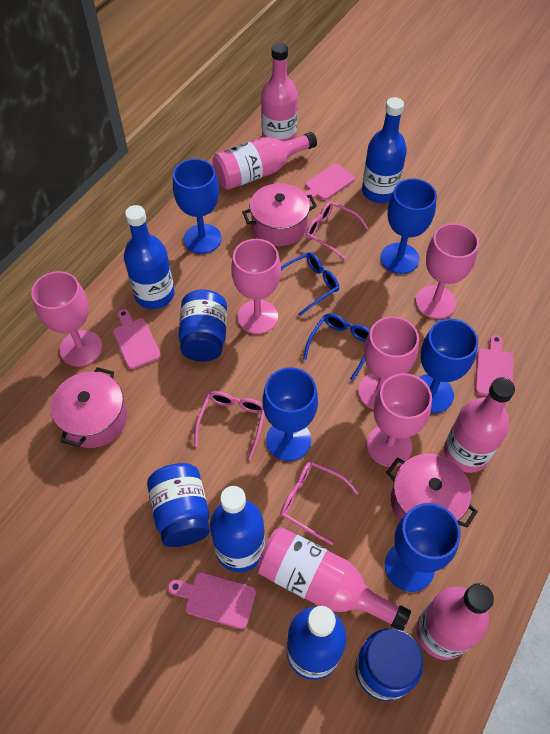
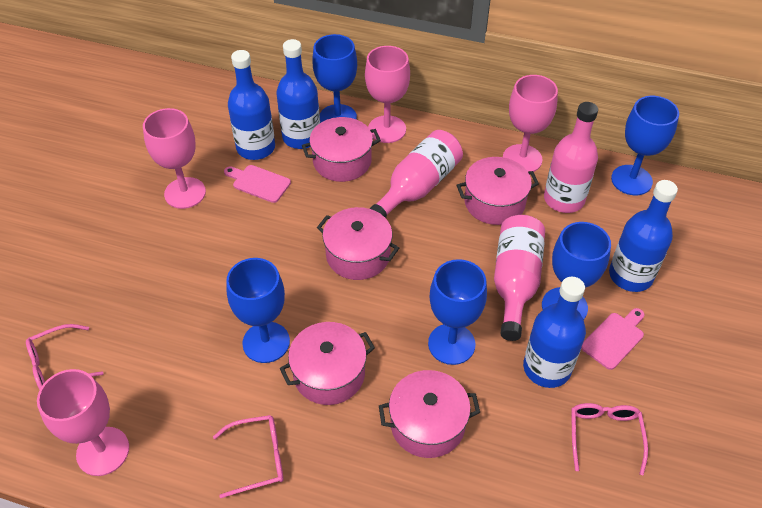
blue glasses: [281,252,339,316] [303,313,370,381] = 2 -> none = 0
blue jar: [147,463,210,547] [179,290,227,361] [355,629,423,701] = 3 -> none = 0
pink bottle: [213,132,317,190] [257,527,411,631] [261,43,298,141] [416,583,494,660] [444,377,515,473] = 5 -> [370,130,463,218] [494,215,545,341] [544,102,598,213] = 3
pink cutting board: [113,309,161,369] [168,572,256,629] [305,164,355,201] [475,335,514,396] = 4 -> [224,165,291,203] [581,308,645,370] = 2
pink goblet: [31,271,102,367] [231,239,281,334] [358,316,419,410] [367,373,432,467] [416,223,479,319] = 5 -> [37,369,129,476] [143,108,206,209] [365,46,410,143] [503,75,558,172] = 4
pink pot: [50,367,127,448] [242,183,317,246] [386,454,478,528] = 3 -> [280,322,375,405] [302,117,381,182] [317,207,399,280] [379,370,480,458] [457,157,539,225] = 5

